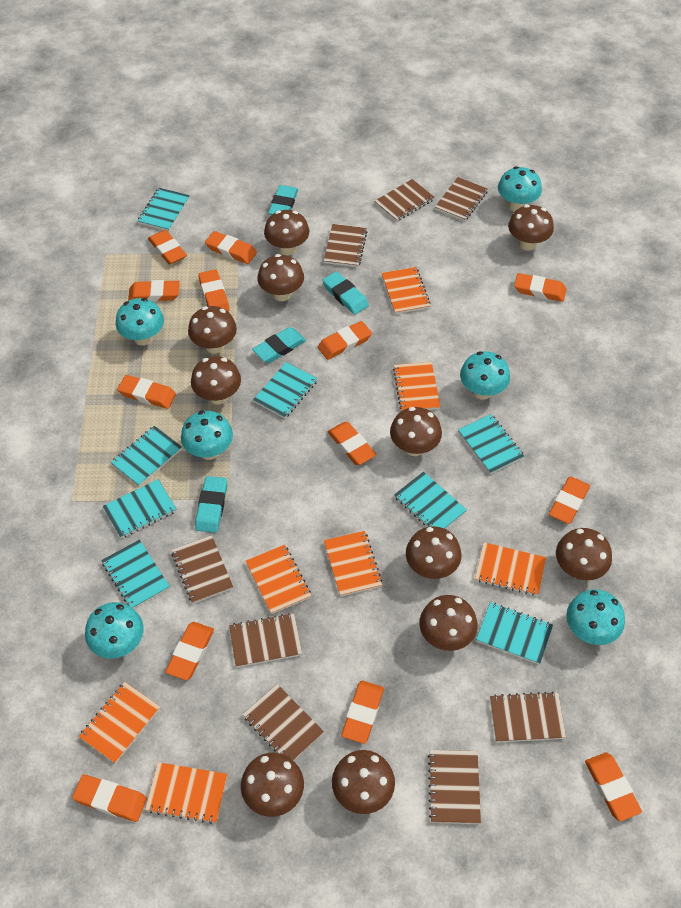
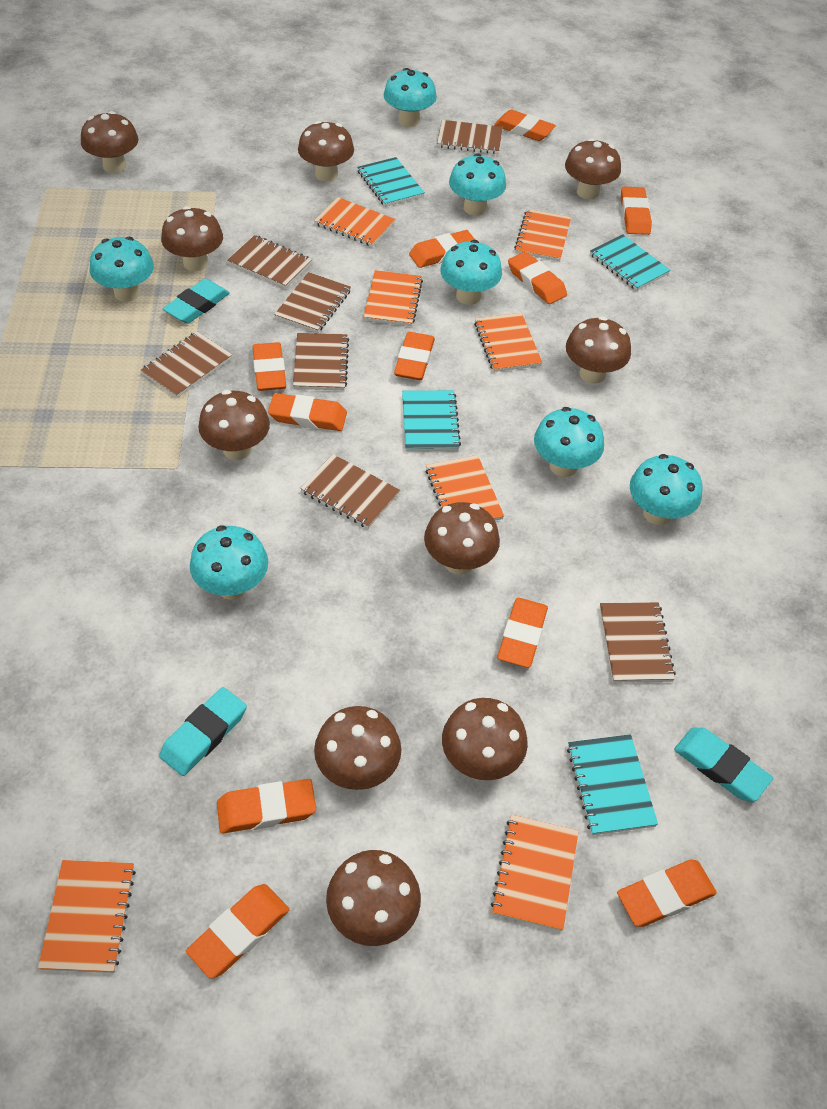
brown mushroom: [188,306,237,354] [191,356,241,404] [241,753,304,817] [257,254,304,301] [264,210,309,255] [332,750,395,814] [390,407,442,456] [406,526,462,579] [419,595,478,651] [508,205,554,251] [556,528,612,580] = 11 -> [81,111,139,173] [161,206,223,271] [198,390,270,460] [298,121,354,182] [314,706,401,790] [326,850,421,946] [424,502,500,575] [442,698,528,780] [565,138,621,199] [566,316,631,384] = 10
brown notebook: [172,535,233,604] [229,613,302,668] [242,684,324,761] [324,224,367,267] [375,179,435,222] [428,750,481,824] [435,177,488,221] [490,692,566,742] = 8 -> [141,331,232,398] [227,235,312,288] [274,272,351,333] [293,333,349,390] [300,454,400,529] [437,120,503,154] [600,602,676,683] = 7
orange eraser: [72,774,147,822] [117,375,176,409] [128,280,180,302] [148,230,187,265] [165,622,214,680] [198,269,230,311] [205,231,257,264] [318,321,372,360] [328,422,376,465] [341,681,384,744] [514,273,567,302] [549,476,590,524] [585,752,642,821] = 13 -> [186,884,289,979] [217,779,316,833] [253,342,286,391] [268,393,347,431] [394,332,435,380] [409,230,475,268] [494,110,556,141] [498,598,548,668] [508,251,567,304] [617,859,717,927] [621,187,652,235] = 11
turquoise eraser: [195,476,227,533] [252,327,306,363] [268,185,298,215] [322,271,369,315] = 4 -> [159,687,247,776] [163,279,230,324] [674,728,773,801] = 3
turquoise mushroom: [85,602,144,659] [116,298,164,346] [181,411,233,460] [460,351,510,400] [498,166,542,212] [566,589,625,645] = 6 -> [90,237,154,302] [190,525,268,600] [384,68,437,127] [440,240,502,305] [449,153,506,216] [534,407,604,477] [630,454,702,525] = 7
turquoise notebook: [101,539,170,609] [102,479,176,538] [111,426,182,486] [138,188,190,231] [253,362,318,419] [394,471,467,529] [458,414,524,474] [476,602,553,665] = 8 -> [357,157,425,207] [402,390,461,451] [567,734,658,835] [590,234,670,291] = 4

